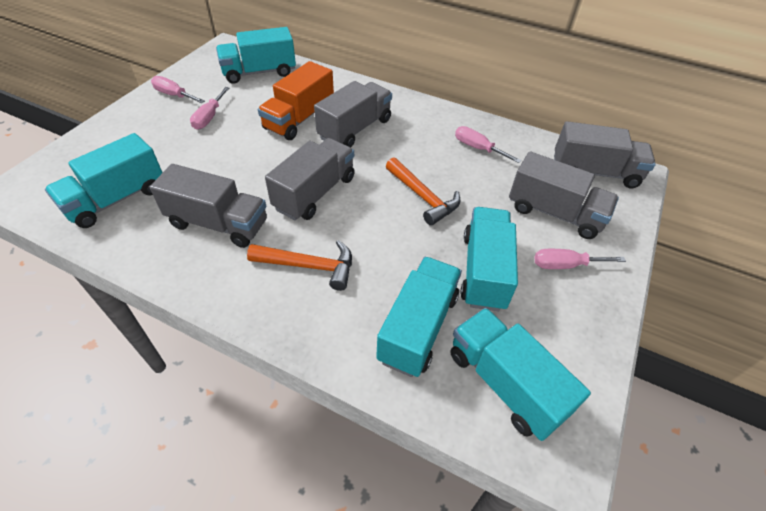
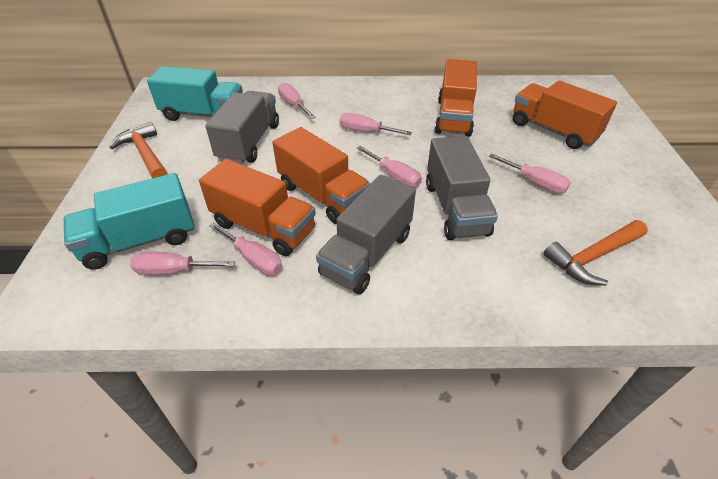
grey truck: [150,164,267,248] [265,138,355,220] [314,81,392,147] [509,152,619,239] [554,121,656,188] = 5 -> [205,91,279,164] [316,175,416,294] [426,136,498,240] = 3
orange truck: [258,61,334,140] = 1 -> [199,159,316,256] [273,127,370,224] [435,59,477,137] [513,81,617,149] = 4
pink screwdriver: [151,76,205,103] [190,87,229,130] [455,126,521,163] [534,249,626,269] = 4 -> [130,252,235,275] [209,222,282,275] [278,83,316,119] [340,113,412,135] [357,146,422,187] [489,154,570,193] = 6
turquoise truck: [45,133,163,228] [216,27,296,84] [376,257,462,377] [450,308,591,441] [460,207,518,311] = 5 -> [64,173,194,270] [147,66,243,121] = 2

